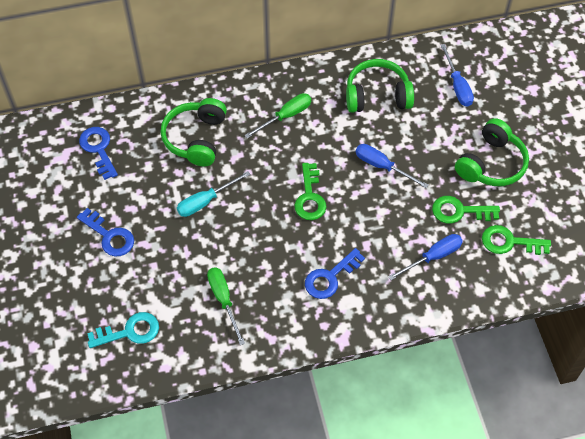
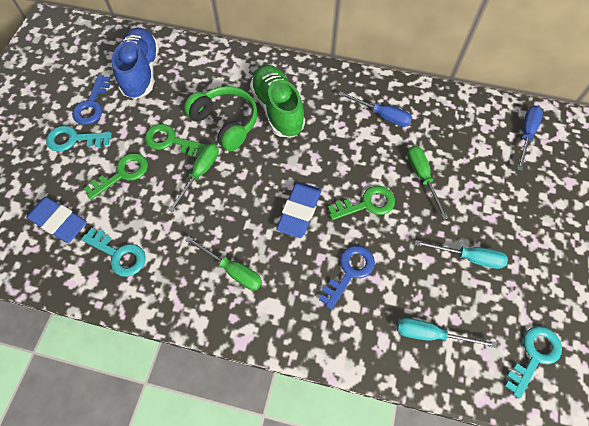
blue eraser: none = 0 -> [26,197,87,243] [276,182,321,238] = 2
blue key: [77,208,134,257] [79,127,118,180] [305,248,365,299] = 3 -> [72,75,111,125] [319,246,375,310] = 2
blue screwdriver: [356,144,429,188] [388,234,463,280] [441,44,474,106] = 3 -> [338,91,413,127] [517,106,543,171] = 2
blue shoe: none = 0 -> [112,27,159,99] = 1
green headphones: [160,98,227,166] [346,59,414,113] [455,118,529,186] = 3 -> [184,86,258,151] = 1
green screwdriver: [207,267,245,345] [245,93,311,139] = 2 -> [168,143,219,213] [185,236,262,291] [407,146,448,220] = 3
green shoe: none = 0 -> [250,65,305,137] = 1
turquoise key: [87,312,159,348] = 1 -> [46,126,112,152] [81,228,146,277] [505,326,562,399] = 3
turquoise screwdriver: [177,171,251,217] = 1 -> [397,318,496,348] [415,240,508,269] = 2

